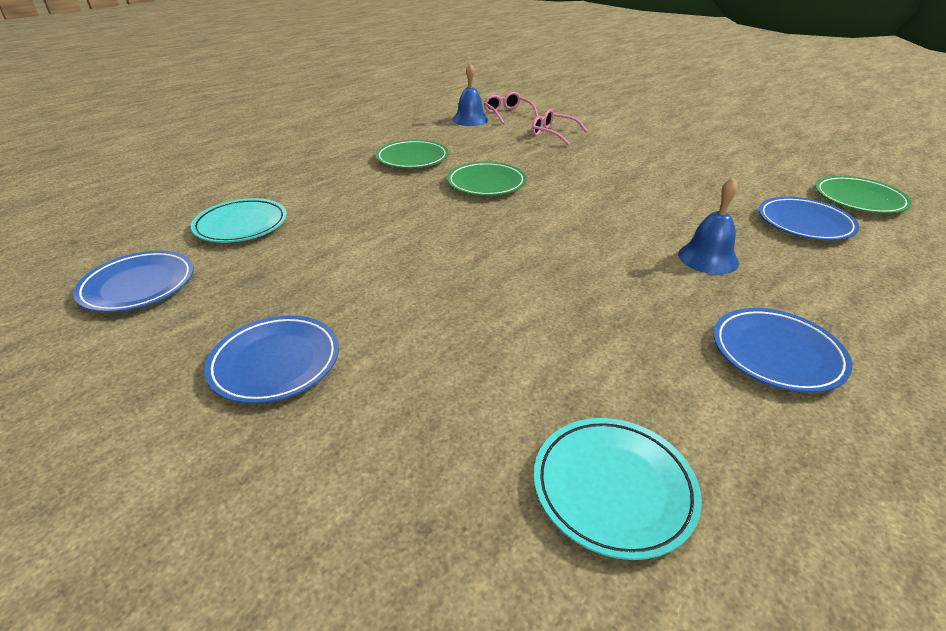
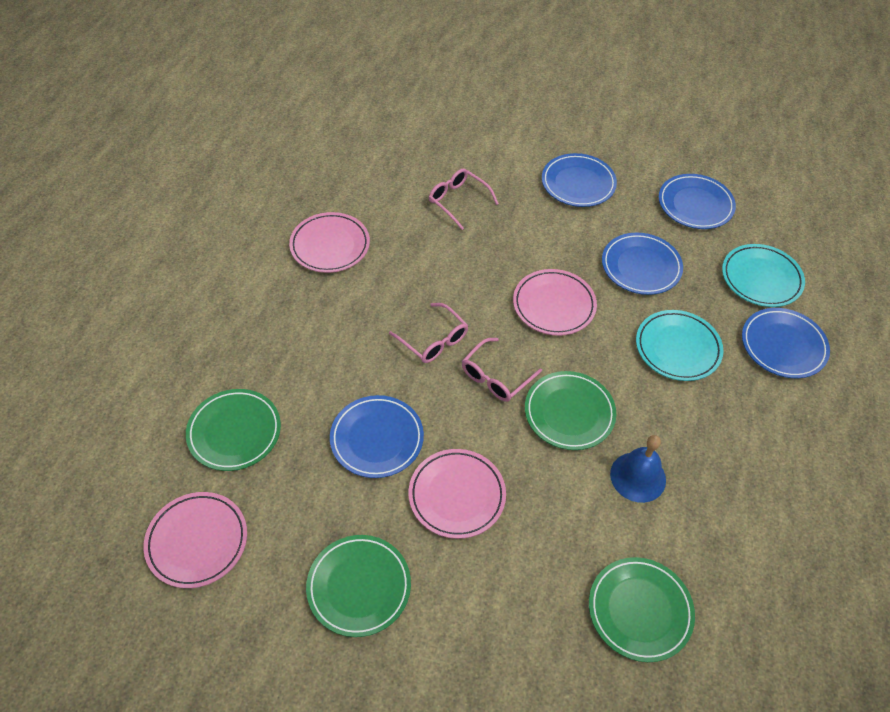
blue bell: [452,63,488,126] [678,178,739,274] = 2 -> [610,435,666,503] = 1
blue plate: [73,250,193,312] [204,315,339,404] [713,308,852,393] [759,197,860,241] = 4 -> [330,395,424,478] [542,153,617,207] [602,233,683,295] [659,174,736,229] [742,308,830,378] = 5
green plate: [376,140,449,168] [447,162,526,196] [815,176,912,214] = 3 -> [186,389,281,471] [306,535,411,637] [525,371,616,450] [589,557,695,662] = 4
pink glasses: [484,92,538,124] [532,109,587,146] = 2 -> [389,303,468,363] [429,169,499,230] [462,338,542,402] = 3
pink plate: none = 0 -> [143,492,247,588] [289,212,370,273] [409,449,506,539] [513,269,597,336] = 4

